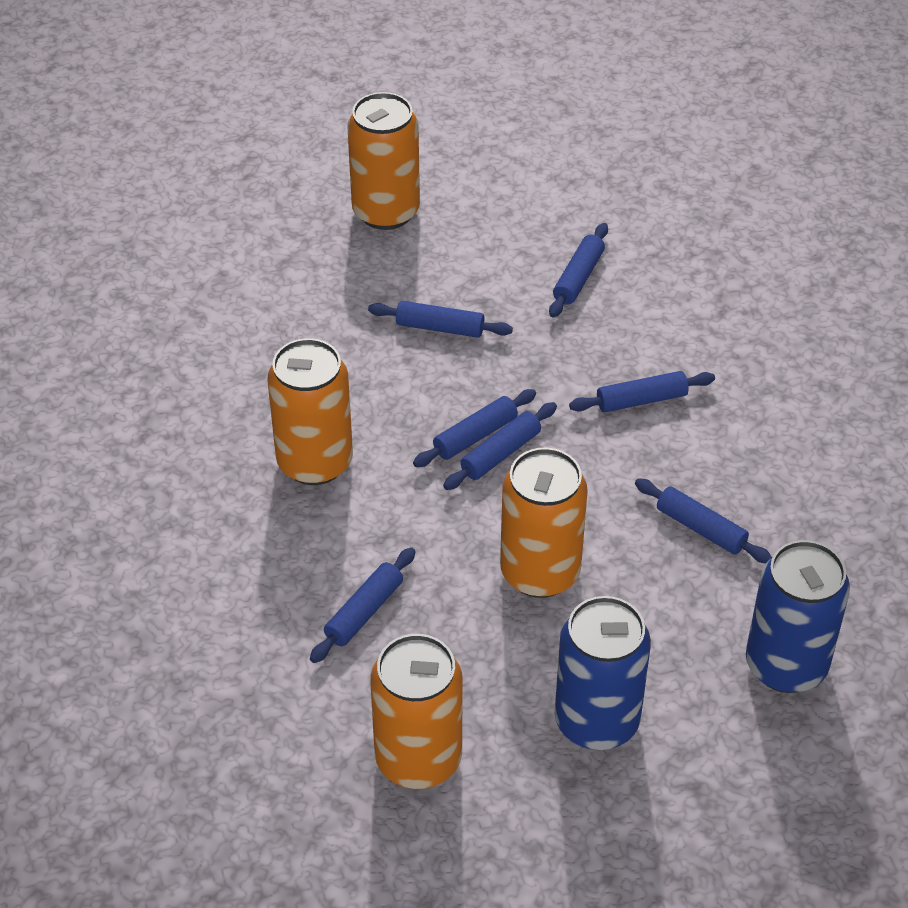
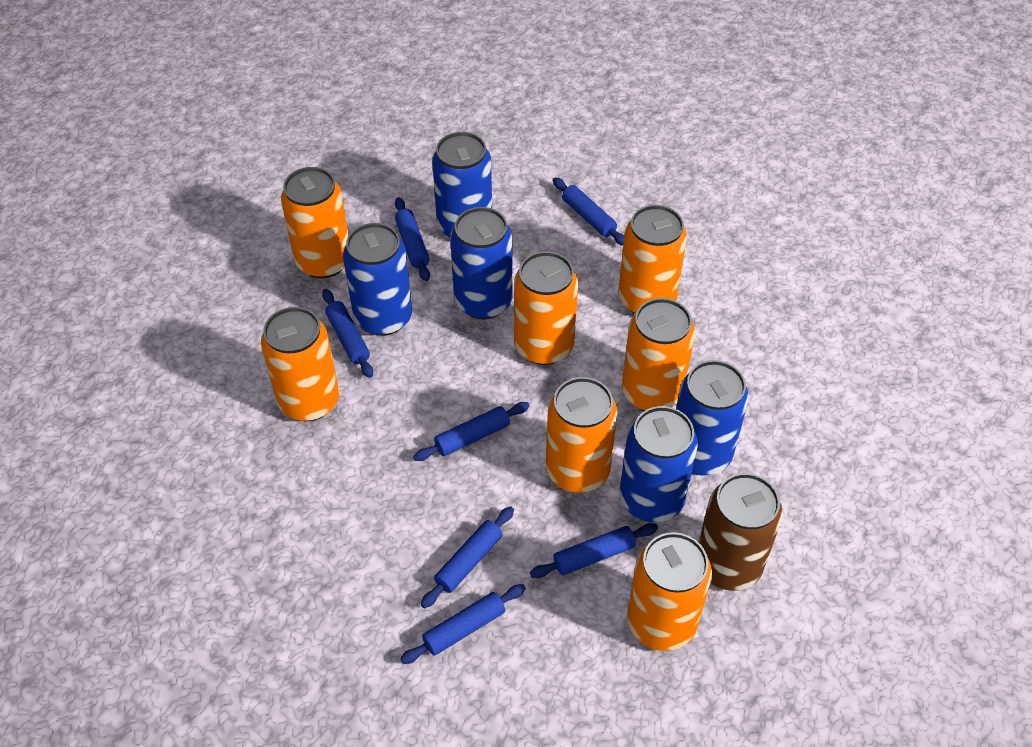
blue can: [555,596,651,750] [746,540,850,693] = 2 -> [343,223,412,336] [432,132,492,238] [450,207,513,319] [620,406,698,523] [676,360,749,476] = 5
brown can: none = 0 -> [698,473,783,591] = 1
orange can: [267,338,353,485] [347,92,420,230] [370,634,463,789] [500,448,588,598] = 4 -> [261,307,339,421] [281,167,349,278] [514,251,578,365] [546,377,617,493] [619,205,687,314] [622,298,695,411] [627,532,712,651] = 7

